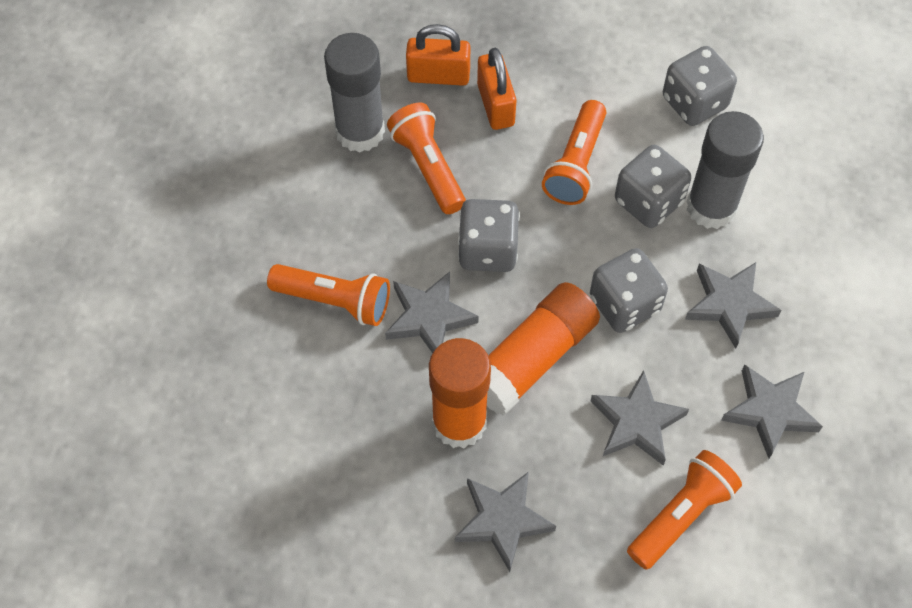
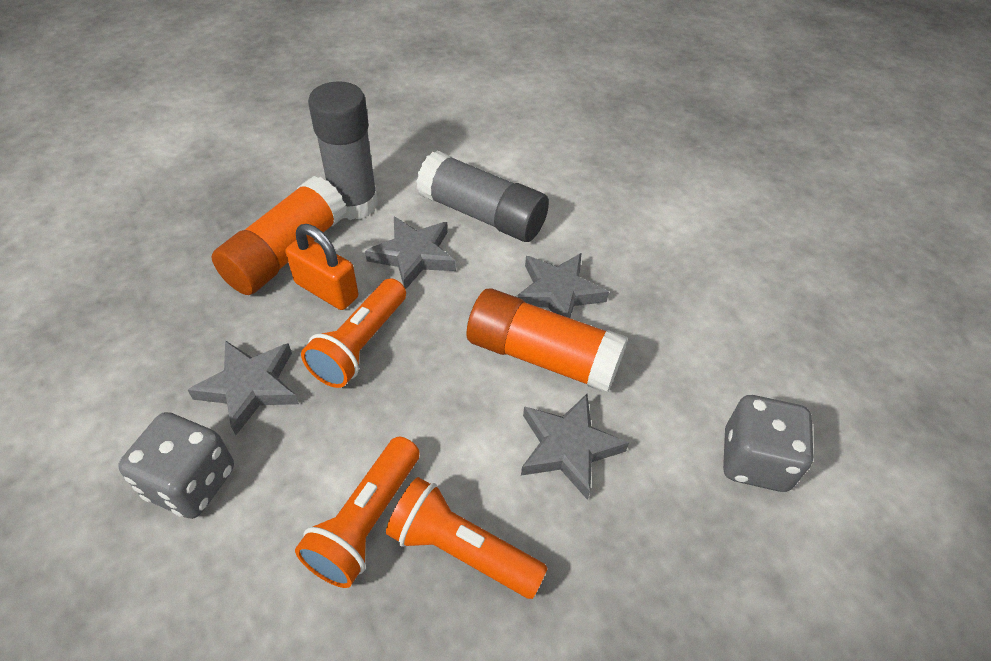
grey dice: [458,199,520,272] [590,248,668,333] [615,145,691,228] [663,46,737,126] = 4 -> [118,412,234,519] [723,395,814,492] = 2
grey star: [385,272,479,353] [455,472,556,572] [590,370,689,465] [685,262,781,349] [721,365,823,459] = 5 -> [188,340,299,435] [365,217,456,290] [516,253,609,318] [521,394,629,500] = 4
orange flashlight: [267,264,390,326] [387,103,466,214] [542,100,606,205] [627,450,742,570] = 4 -> [295,437,419,588] [301,278,406,388] [386,477,548,599] = 3
orange padlock: [406,24,470,86] [477,48,516,130] = 2 -> [285,224,358,310] = 1

